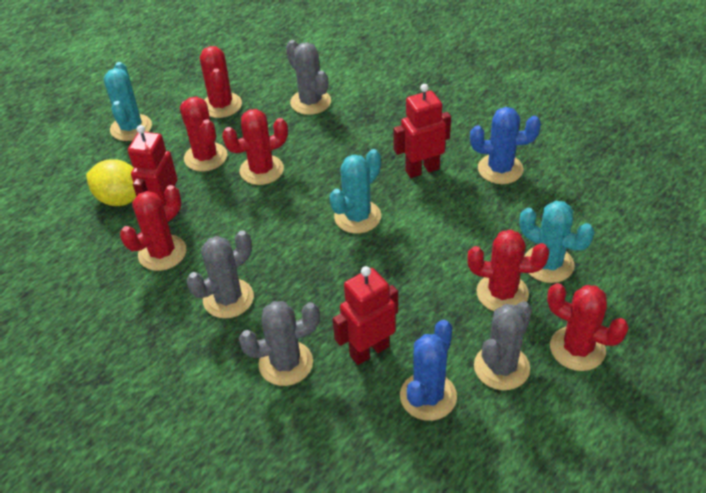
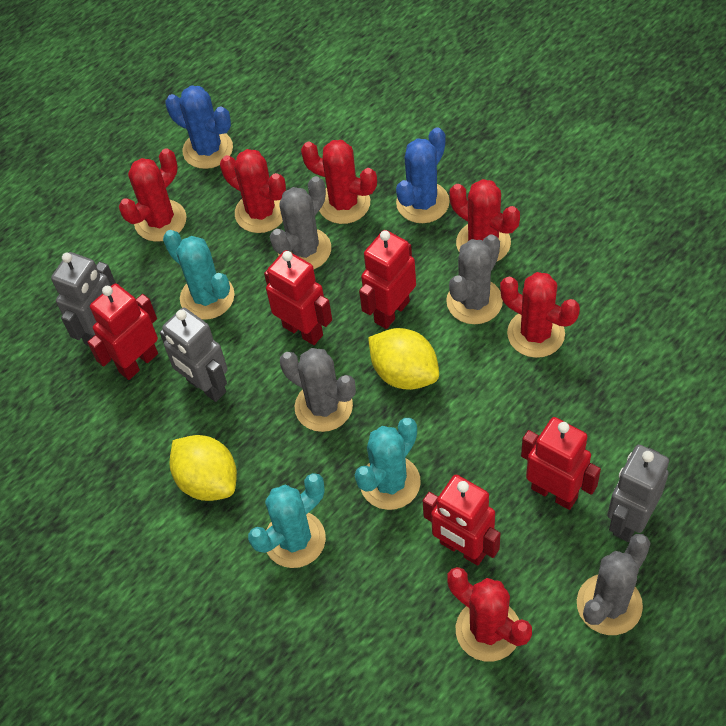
grey robot: none = 0 -> [51,252,116,346] [160,307,228,402] [607,444,669,542] = 3
red robot: [128,125,177,206] [333,266,398,365] [393,84,451,178] = 3 -> [88,284,158,380] [264,250,332,345] [359,230,416,329] [423,475,501,566] [521,417,601,510] = 5
yellow lemon: [86,159,136,206] = 1 -> [170,435,237,501] [368,328,439,390] = 2

